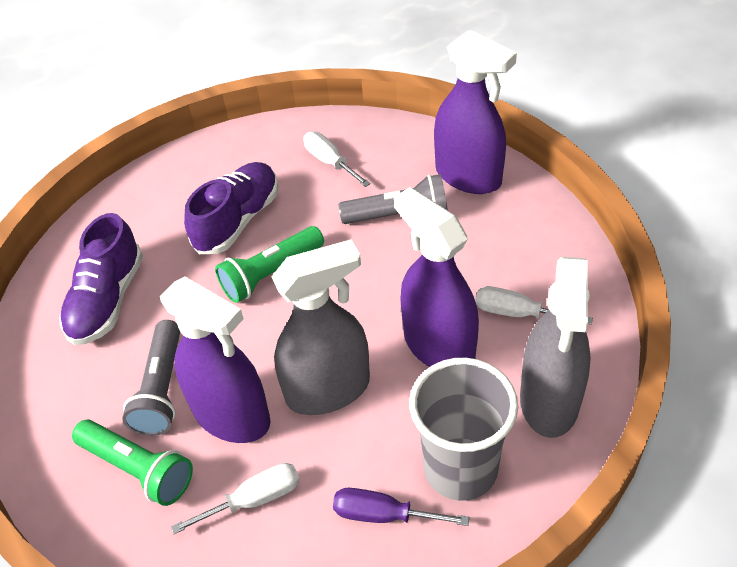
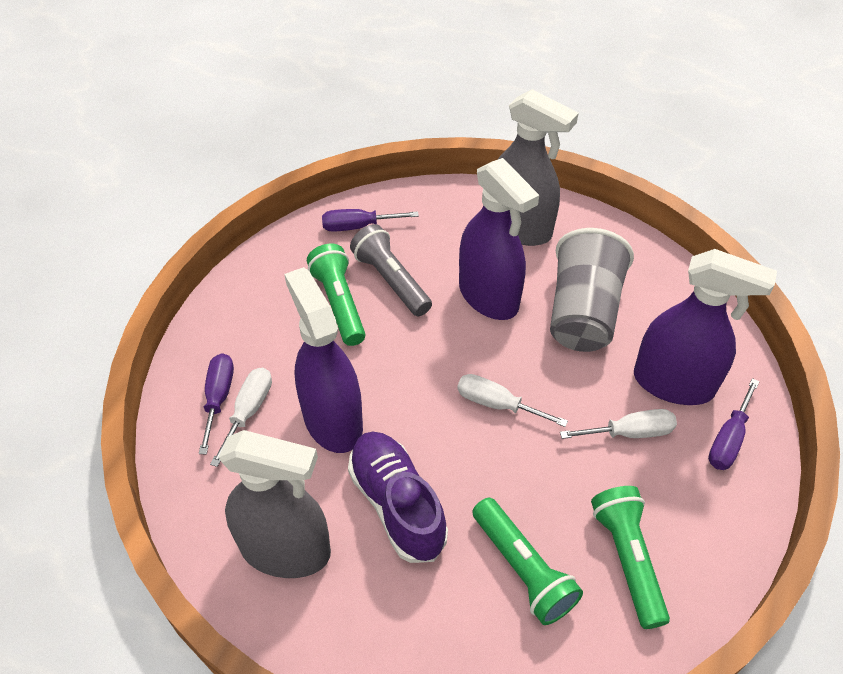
green flashlight: [72,420,193,506] [215,226,324,303] = 2 -> [307,244,366,346] [472,498,583,625] [591,486,670,629] = 3
grey flashlight: [122,320,180,436] [338,174,448,224] = 2 -> [350,224,432,316] = 1
purple screwdriver: [333,488,469,526] = 1 -> [199,353,234,454] [322,209,419,232] [708,378,760,470] = 3
purple shoe: [59,213,143,345] [184,162,278,254] = 2 -> [348,432,448,563] = 1

